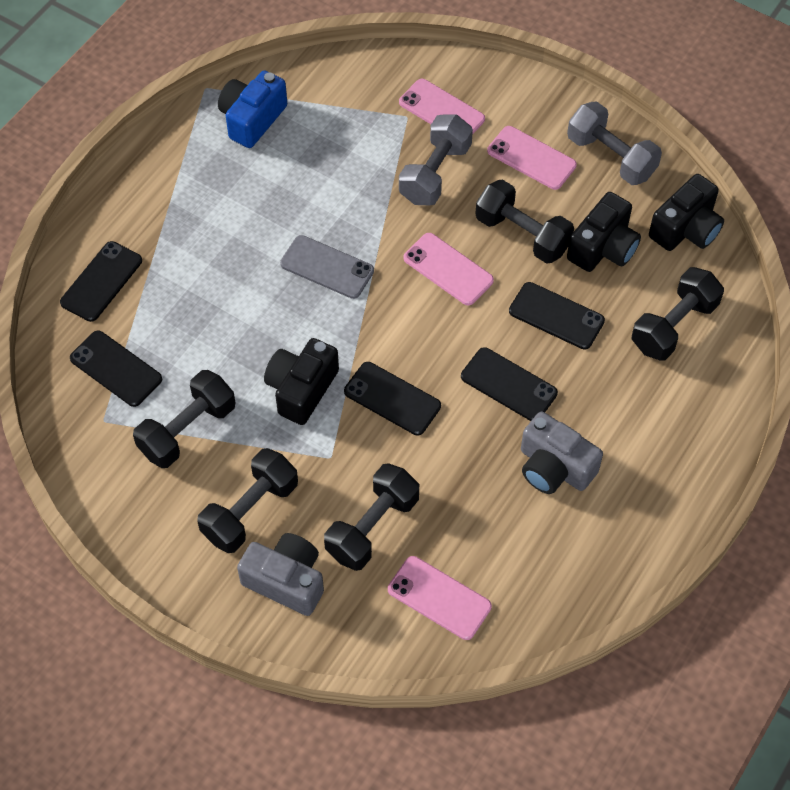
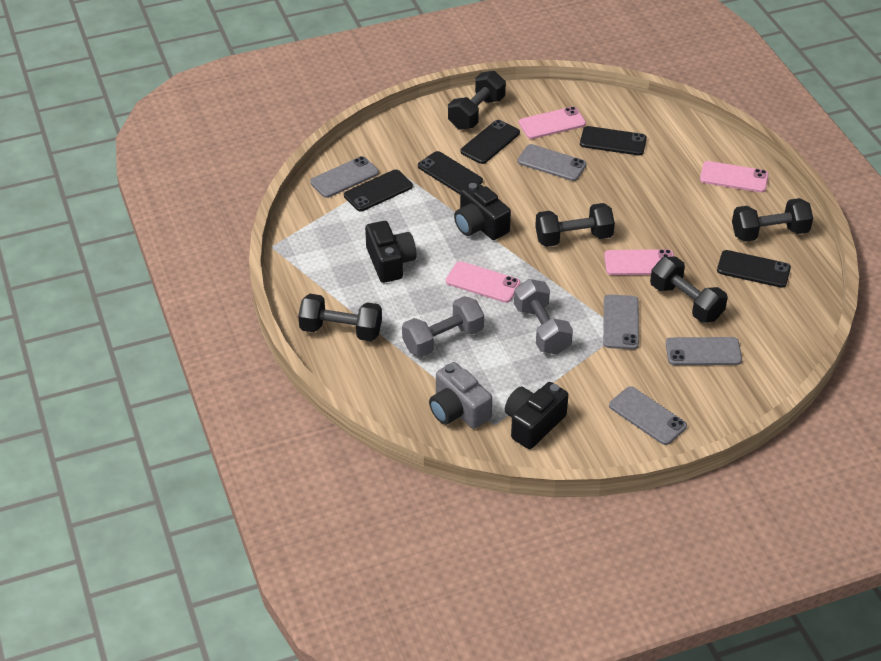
blue camera: [218,70,287,148] = 1 -> none = 0
grey camera: [237,533,324,616] [521,412,603,494] = 2 -> [429,362,492,429] = 1
grey phone: [280,235,374,299] = 1 -> [310,156,379,198] [517,144,587,181] [603,294,639,349] [609,386,687,445] [666,337,742,365] = 5

